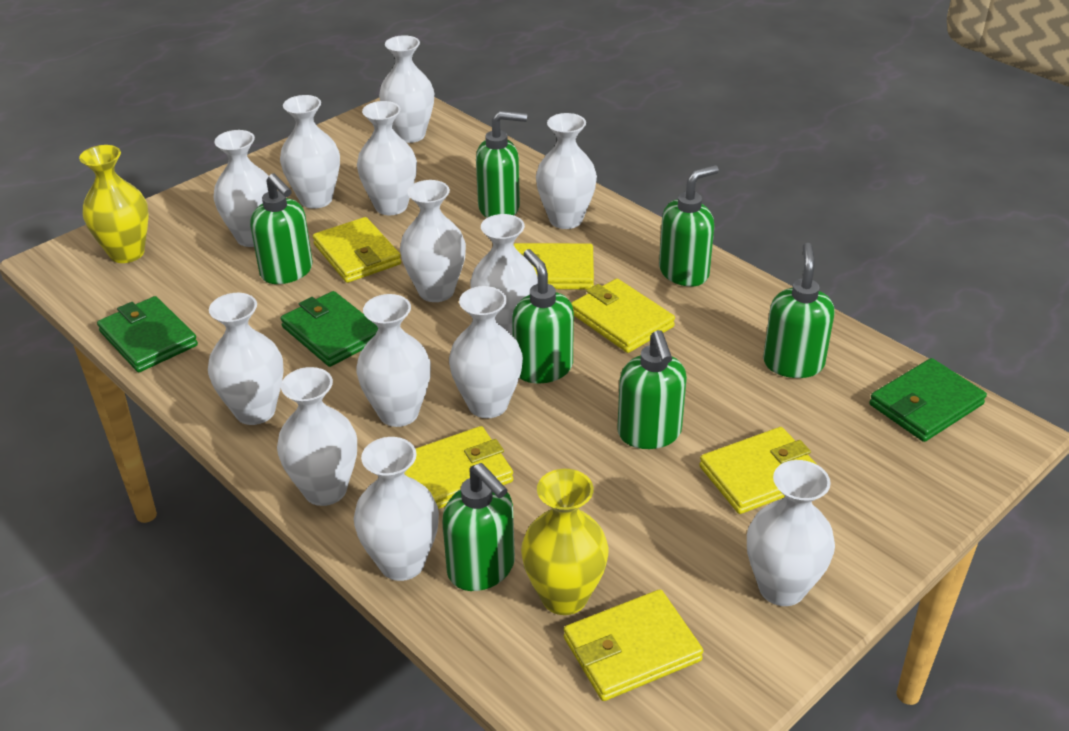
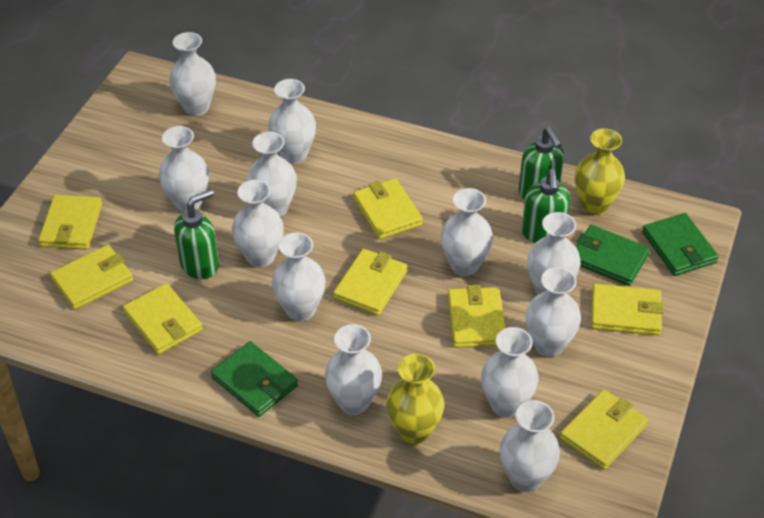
green soap dispenser: [250,174,313,284] [442,463,515,591] [476,111,527,218] [512,249,574,383] [617,330,687,449] [659,165,719,286] [763,243,835,378] = 7 -> [174,189,219,279] [519,127,564,200] [521,169,570,243] = 3
white vase: [208,293,284,425] [213,130,269,247] [277,367,357,506] [280,95,340,209] [354,437,439,581] [356,294,431,427] [357,101,417,215] [379,35,434,143] [400,180,466,302] [449,286,523,418] [470,214,538,336] [536,113,597,229] [747,460,835,606] = 13 -> [159,126,209,212] [169,32,216,116] [232,180,284,268] [247,132,297,217] [268,79,316,164] [272,232,326,322] [325,324,382,415] [441,188,493,276] [481,327,539,418] [500,400,560,492] [526,267,581,357] [527,212,581,295] = 12
yellow wallet: [313,217,401,283] [404,426,513,509] [514,243,594,290] [564,589,703,701] [571,279,675,353] [699,427,817,514] = 6 -> [38,195,102,250] [50,245,133,310] [123,283,203,354] [333,249,407,316] [353,178,423,239] [448,285,506,348] [560,390,648,470] [591,284,664,335] = 8

